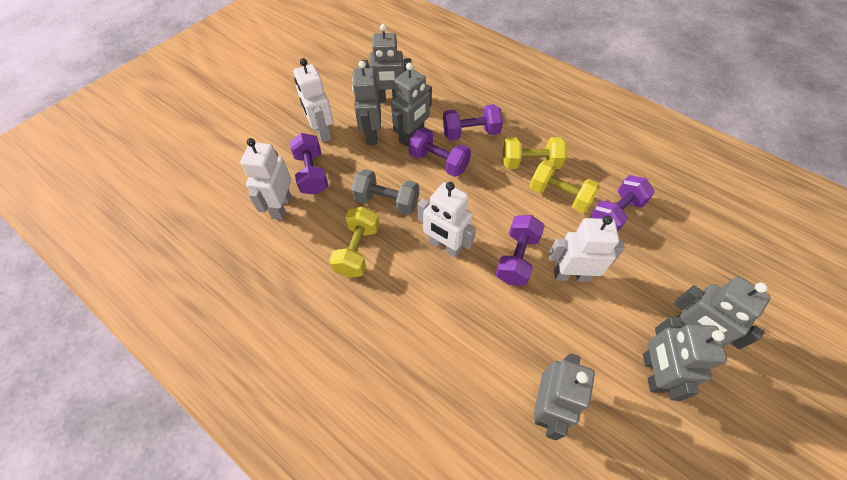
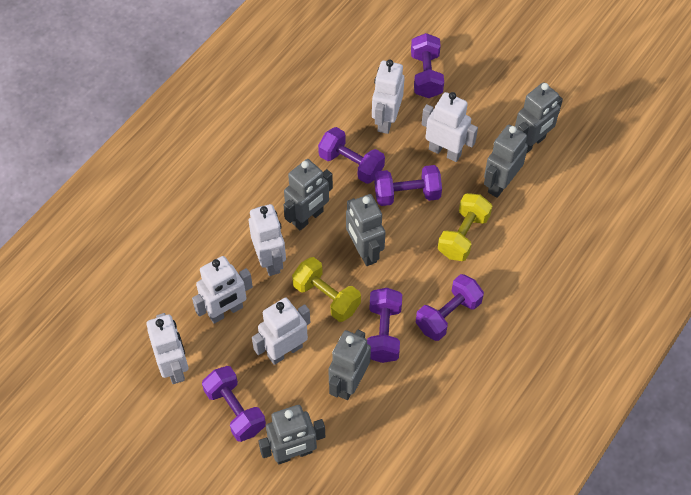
grey dumbbell: [352,169,419,215] = 1 -> none = 0
purple dumbbell: [289,133,328,195] [409,127,471,177] [443,104,503,141] [495,215,545,286] [590,175,655,231] = 5 -> [202,366,266,442] [318,127,385,184] [367,288,402,363] [374,165,442,206] [411,33,444,98] [416,274,484,341] = 6
white robot: [240,138,291,220] [294,58,333,143] [418,182,476,258] [549,216,625,282] = 4 -> [146,313,188,384] [192,256,253,324] [249,204,286,276] [252,298,310,365] [372,60,405,134] [422,92,478,162] = 6
yellow dumbbell: [329,206,379,278] [503,137,567,169] [530,160,600,213] = 3 -> [292,257,361,322] [438,193,492,261] = 2

